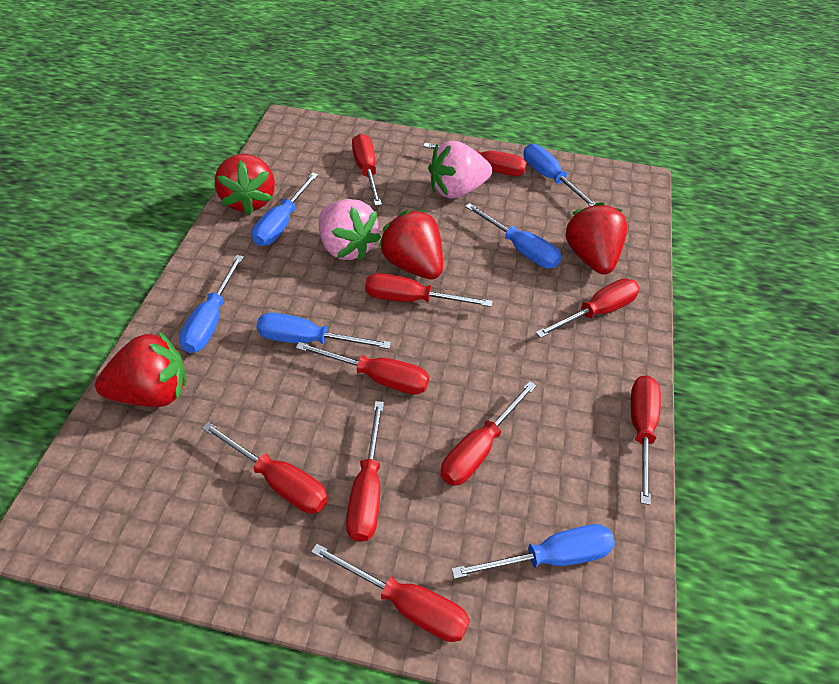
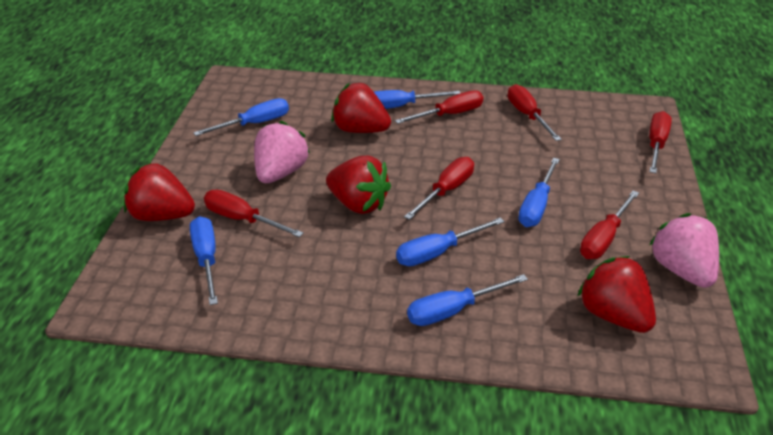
red screwdriver: [202,422,328,514] [296,342,429,395] [311,543,470,642] [346,401,384,542] [352,133,382,206] [365,273,492,307] [423,142,527,176] [441,381,536,486] [536,278,640,338] [631,375,661,505] = 10 -> [204,189,304,238] [395,90,483,124] [404,157,474,220] [508,84,562,141] [580,190,639,259] [649,111,672,173] = 6

